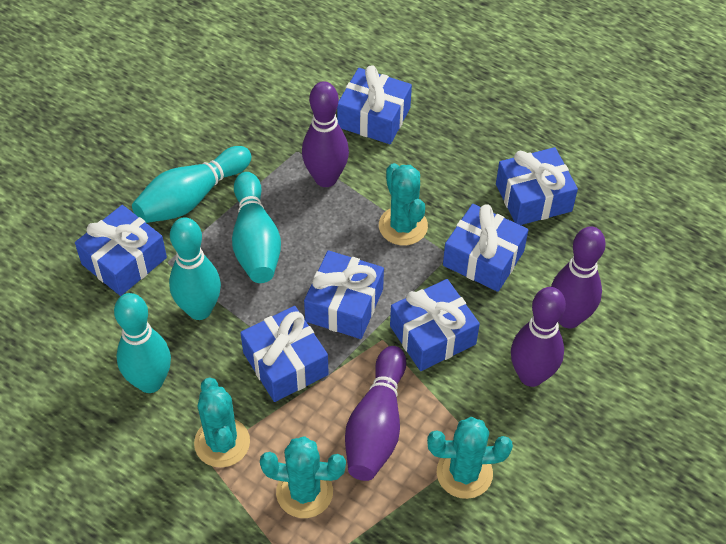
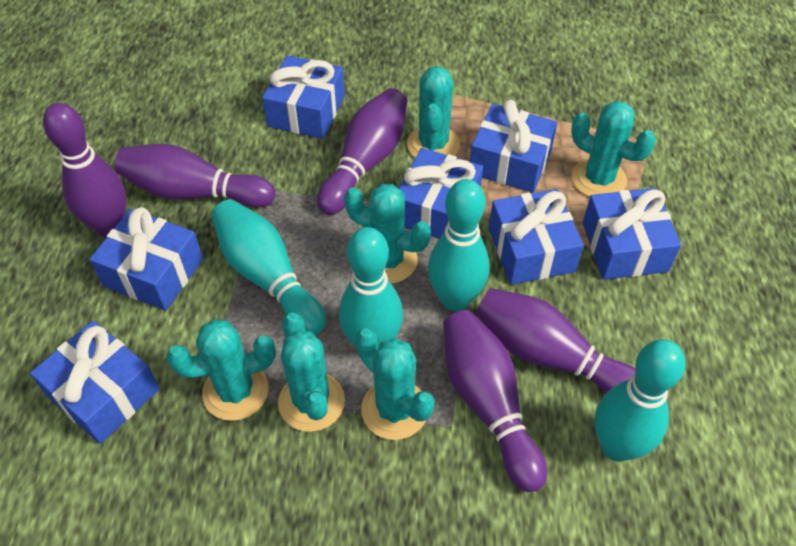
purple bowling pin: [302,81,349,187] [345,346,406,481] [511,287,566,387] [551,226,606,328] = 4 -> [43,103,126,238] [115,144,275,208] [317,88,407,215] [443,310,547,492] [475,288,635,393] = 5
turquoise cactus: [194,378,250,468] [260,436,346,518] [379,163,428,246] [427,417,513,499] = 4 -> [166,319,276,421] [278,313,345,432] [344,184,431,284] [355,328,435,440] [407,66,460,158] [571,101,656,197] = 6

